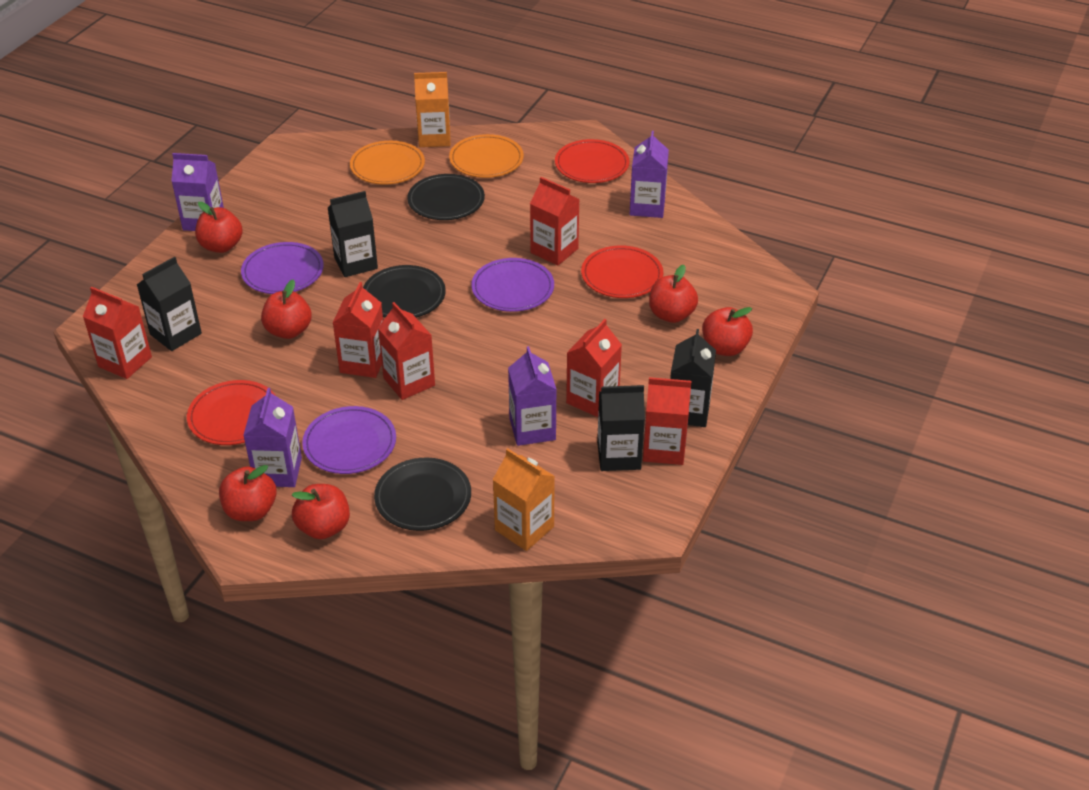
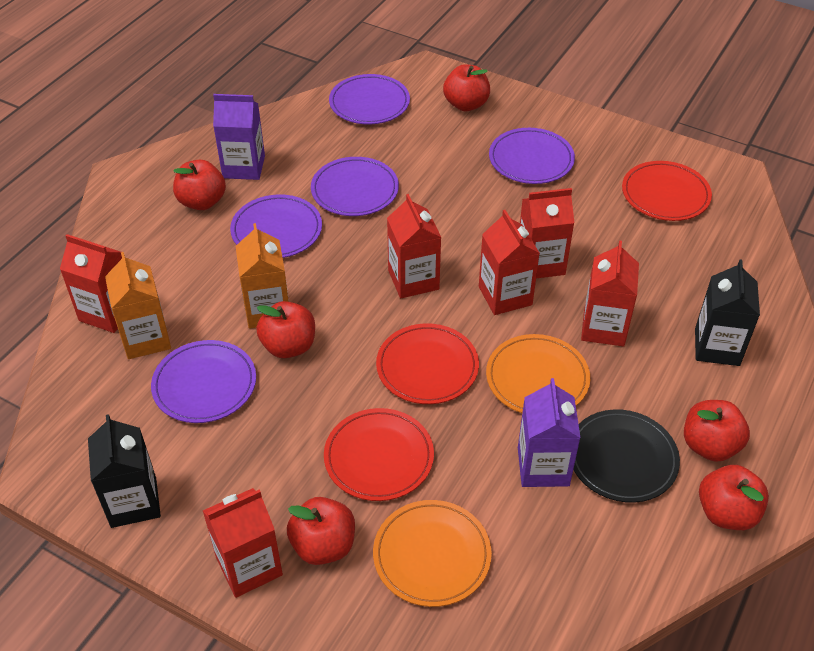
black carton: [136,257,202,351] [328,191,378,277] [597,385,645,471] [670,329,716,427] = 4 -> [88,414,161,528] [695,260,760,366] = 2
black plate: [363,265,446,318] [374,458,471,531] [407,174,485,220] = 3 -> [573,409,680,503] = 1
purple carton: [171,153,224,231] [243,388,302,487] [508,346,557,446] [630,131,669,218] = 4 -> [213,94,265,180] [518,378,581,487] = 2
purple plate: [241,242,324,294] [302,406,396,474] [471,258,554,312] = 3 -> [151,340,256,423] [230,194,322,258] [311,157,399,216] [329,74,410,124] [489,128,575,184] = 5

